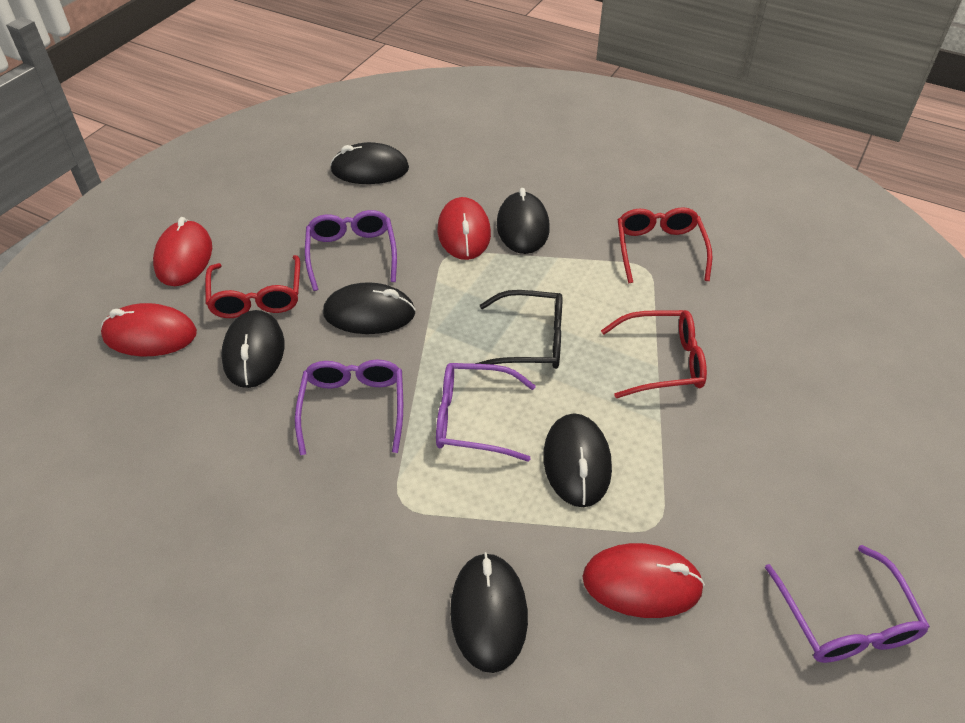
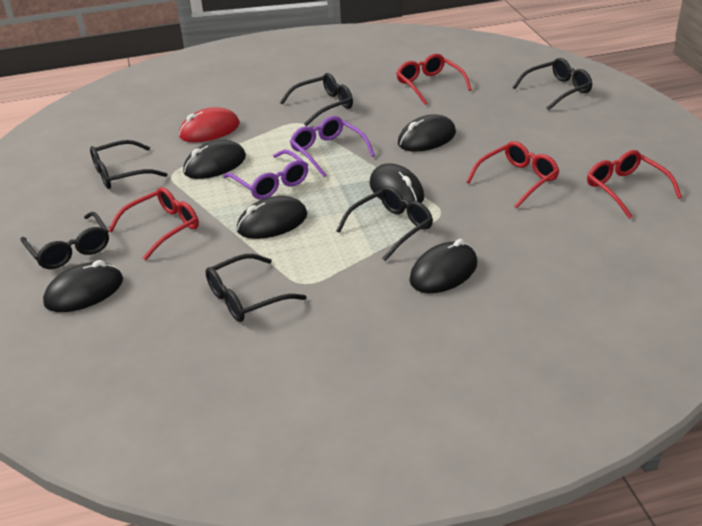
black glasses: [475,290,563,369] = 1 -> [20,212,109,269] [90,140,168,189] [205,254,307,322] [280,73,353,126] [336,187,433,261] [513,58,592,110] = 6
purple glasses: [295,360,403,455] [305,210,397,291] [436,363,536,462] [765,545,930,663] = 4 -> [223,150,308,199] [290,116,375,177] = 2
red glasses: [205,255,300,318] [601,310,707,398] [618,207,712,283] = 3 -> [108,187,199,260] [396,53,472,105] [466,141,559,208] [587,150,682,219] = 4
red mouse: [101,303,197,356] [153,217,212,286] [437,197,491,260] [582,543,705,618] = 4 -> [179,107,240,142] = 1

